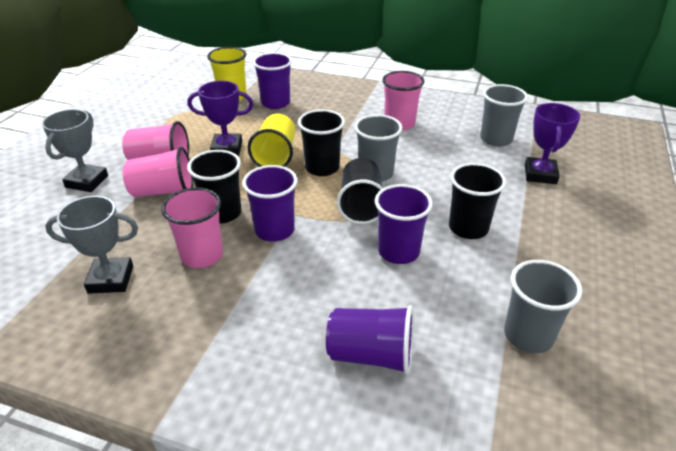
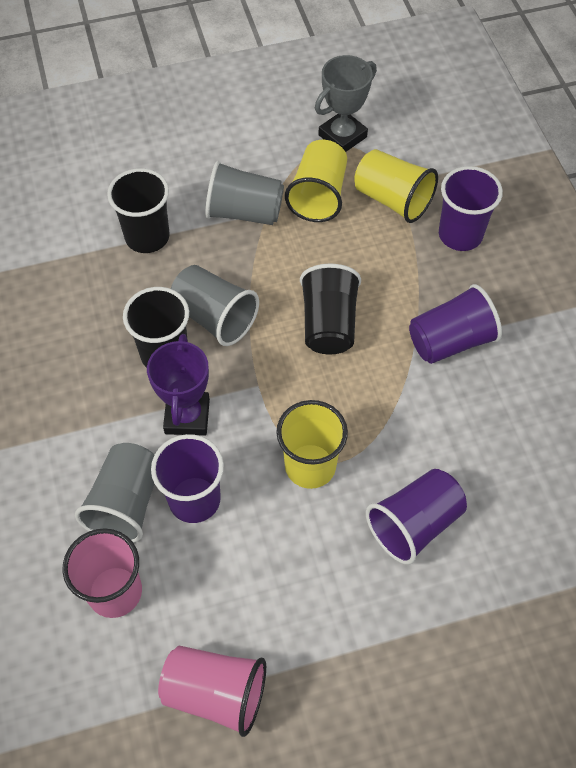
black cup: [187,150,242,224] [298,109,345,176] [337,158,383,224] [449,163,506,239] = 4 -> [107,168,170,253] [123,287,189,368] [300,264,361,354] = 3
grey trophy: [42,109,108,192] [45,196,138,294] = 2 -> [315,55,377,152] = 1
pink cup: [122,121,189,160] [122,147,193,197] [161,187,223,268] [382,71,424,131] = 4 -> [63,528,142,618] [158,645,266,737] = 2
purple trophy: [188,81,253,156] [525,103,580,184] = 2 -> [147,334,210,436] = 1
yellow cup: [207,47,247,101] [248,114,295,167] = 2 -> [276,400,348,489] [285,140,347,222] [354,149,438,223] = 3

